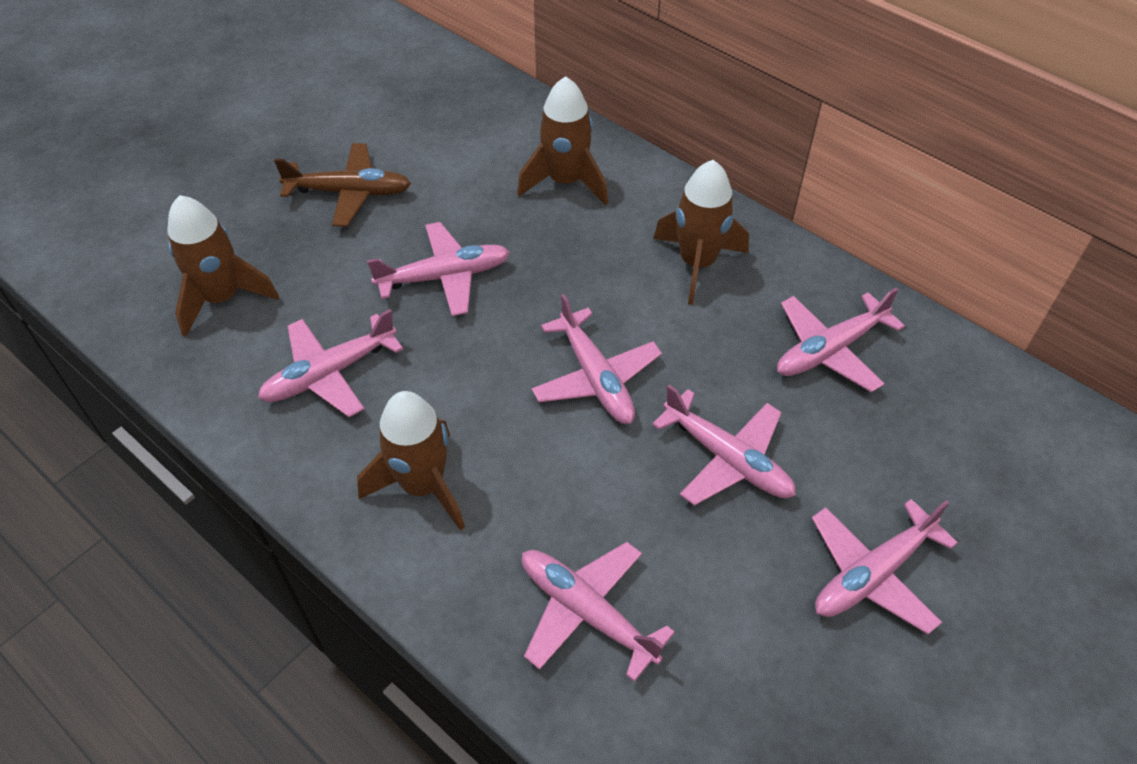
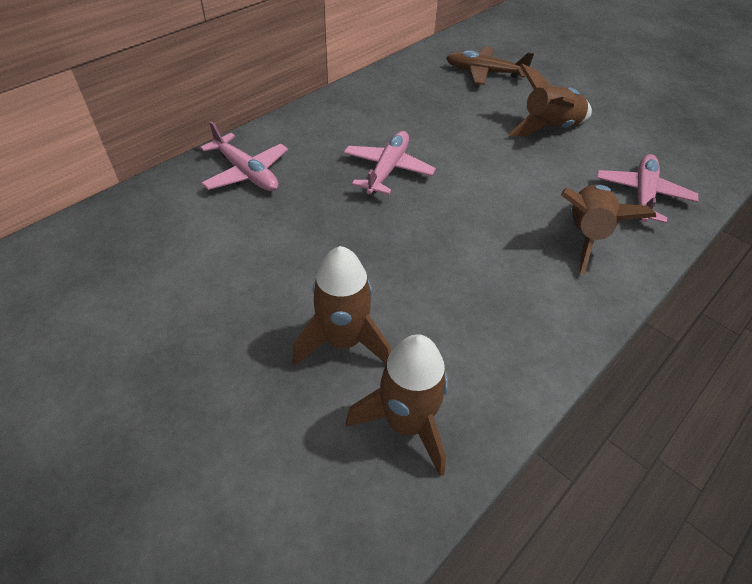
pink plane: [258,309,403,417] [367,222,510,316] [522,542,675,682] [531,294,662,424] [652,385,796,506] [777,288,905,392] [812,499,958,634] = 7 -> [200,121,288,191] [344,131,436,195] [597,154,698,223] = 3

